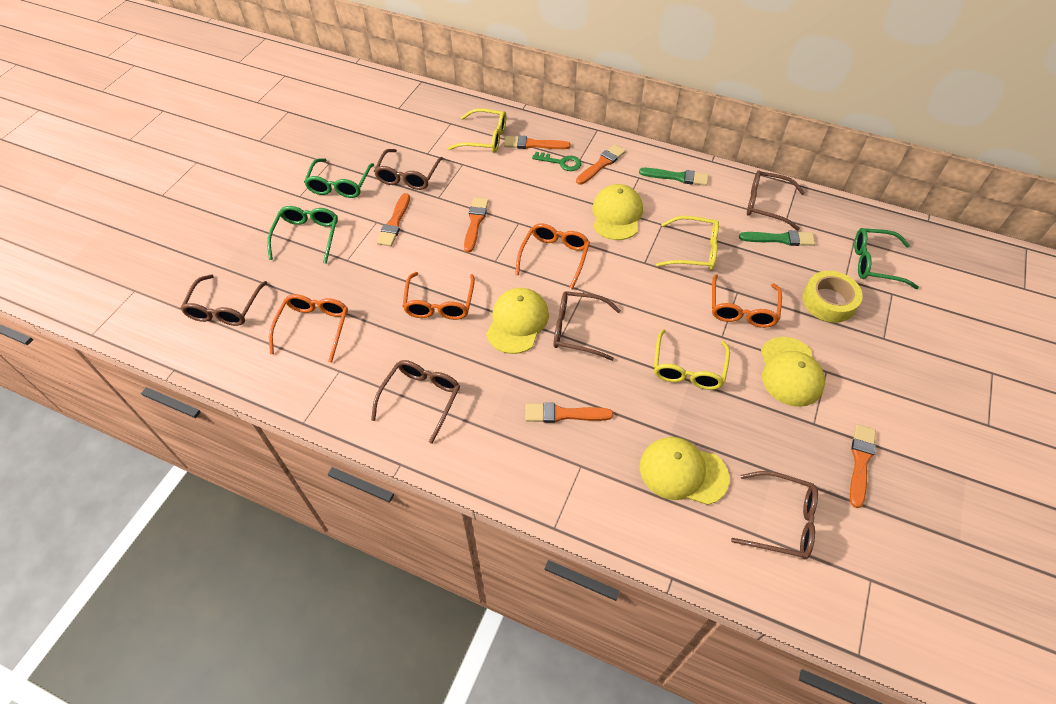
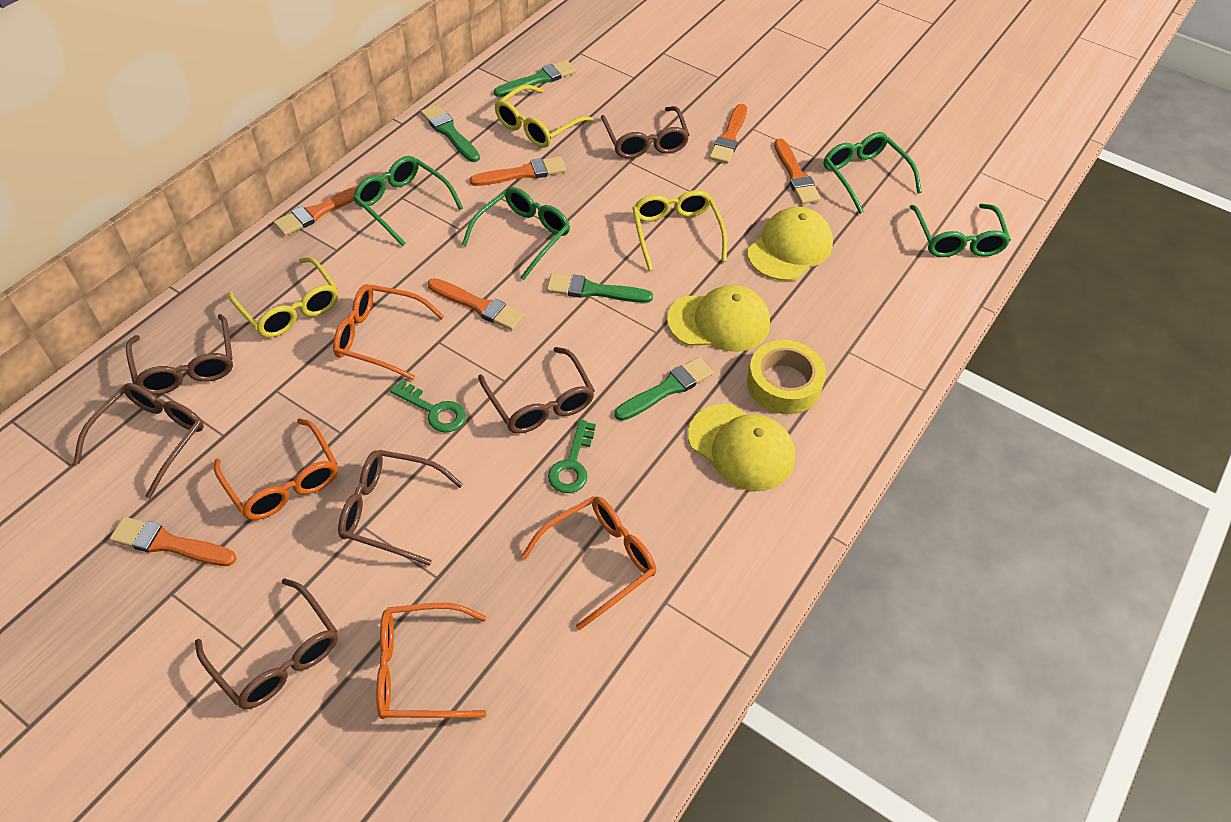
green brush: [639,168,709,186] [739,230,815,246] = 2 -> [421,104,480,162] [494,60,576,97] [547,273,653,303] [615,357,714,421] = 4
green glasses: [267,206,338,264] [304,158,374,198] [854,228,919,289] = 3 -> [353,156,463,247] [462,187,570,280] [824,132,922,214] [910,204,1011,257] = 4
green key: [532,152,581,171] = 1 -> [390,380,466,433] [548,420,596,493] = 2
yellow cap: [486,288,549,354] [592,184,643,240] [640,437,729,505] [761,337,825,407] = 4 -> [667,285,770,352] [688,404,795,491] [747,207,833,281] = 3

